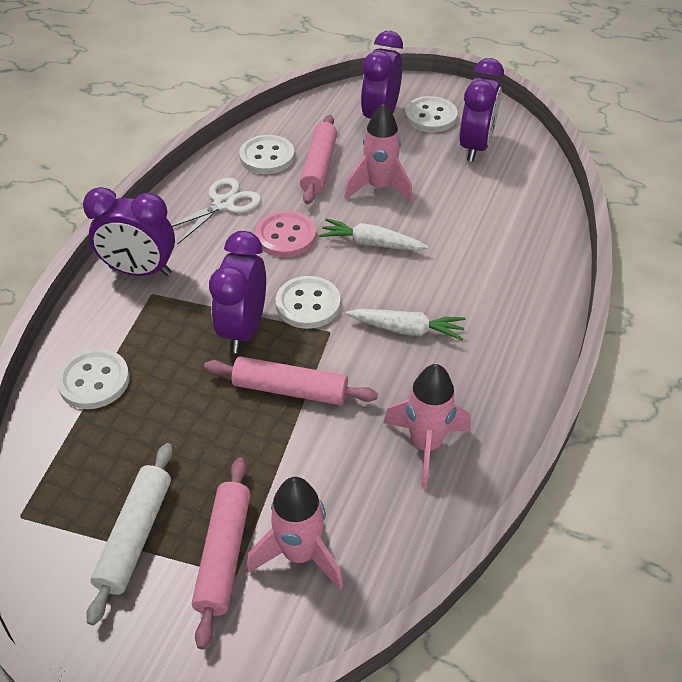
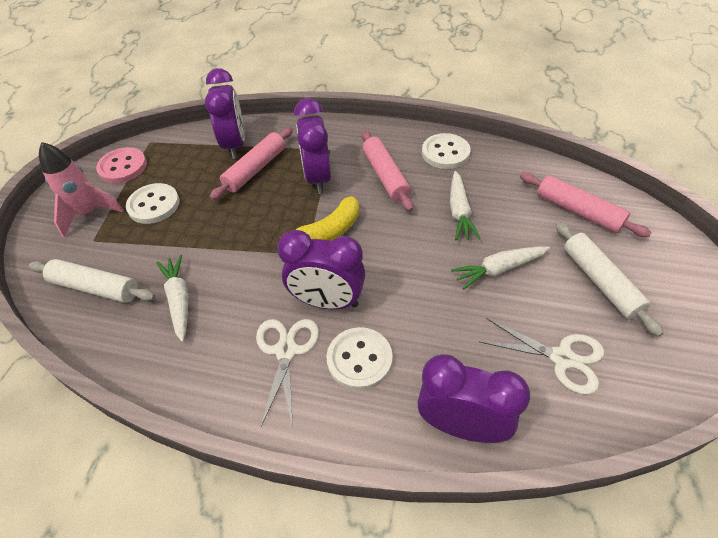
pink rocket: [246,477,343,589] [344,103,413,204] [383,364,471,489] = 3 -> [39,142,124,238] = 1
white button: [57,349,130,409] [239,135,295,174] [276,276,340,329] [405,96,458,132] = 4 -> [126,183,180,224] [326,327,393,390] [422,133,470,169] = 3
white carrot: [319,218,429,251] [346,309,465,340] = 2 -> [156,254,189,342] [450,171,481,240] [451,246,550,290] = 3
white rolling pin: [86,443,173,625] = 1 -> [29,259,155,303] [556,222,663,337] = 2
white scissors: [171,178,261,245] = 1 -> [256,319,319,427] [479,318,604,394] = 2
yellow banana: none = 0 -> [278,196,359,242] = 1

